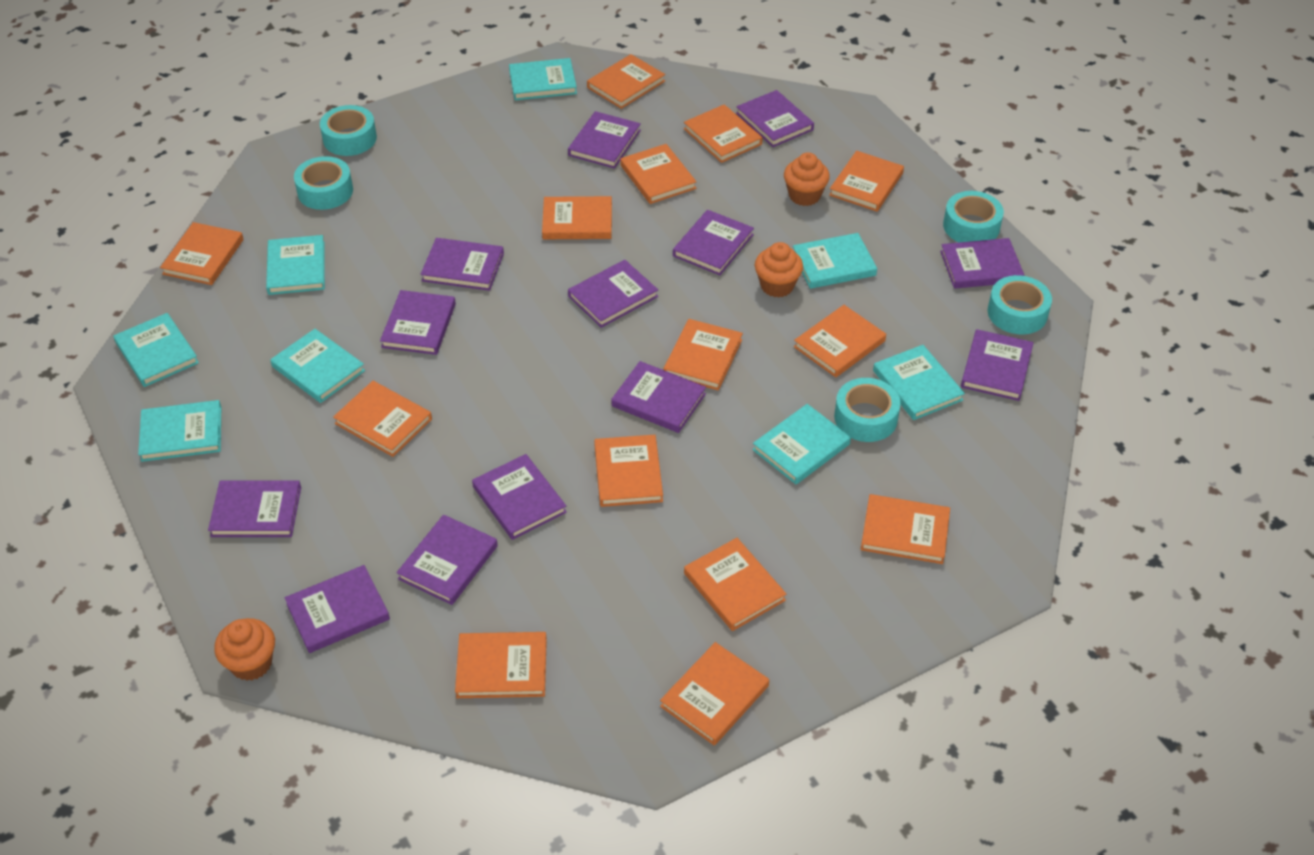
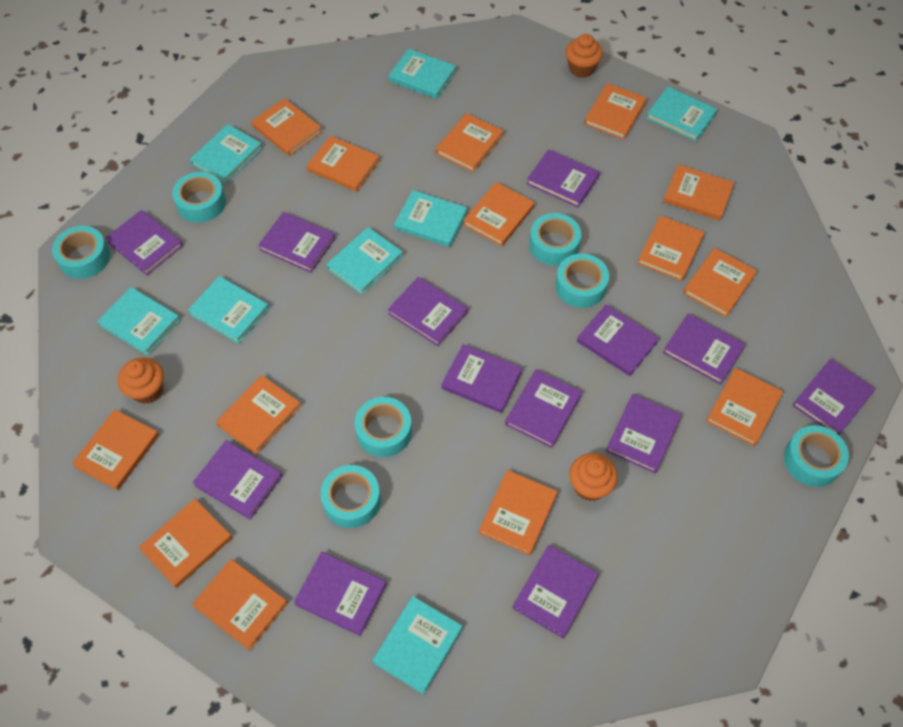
turquoise tape: [294,156,353,210] [320,105,377,156] [834,378,901,442] [943,191,1004,242] [988,275,1052,334] = 5 -> [52,226,110,279] [172,172,226,223] [321,465,381,528] [355,397,412,457] [529,213,581,266] [555,254,609,308] [784,425,849,487] = 7

